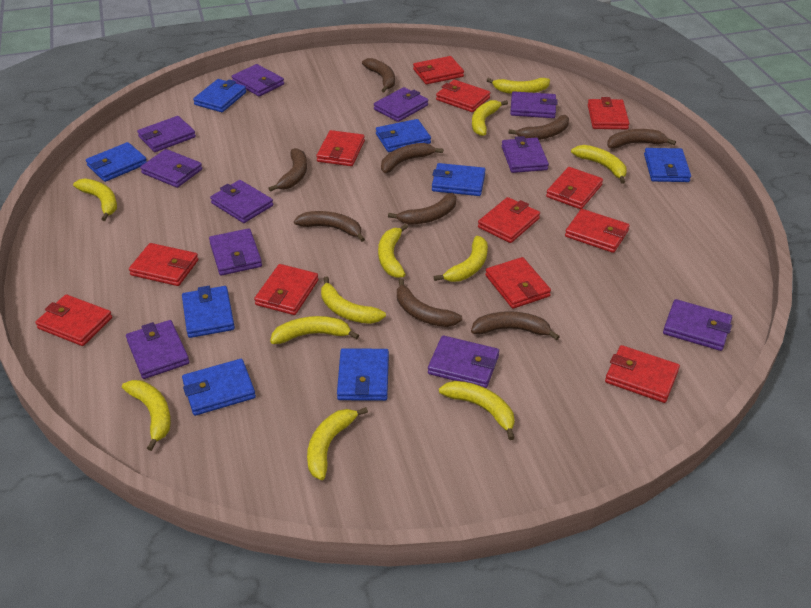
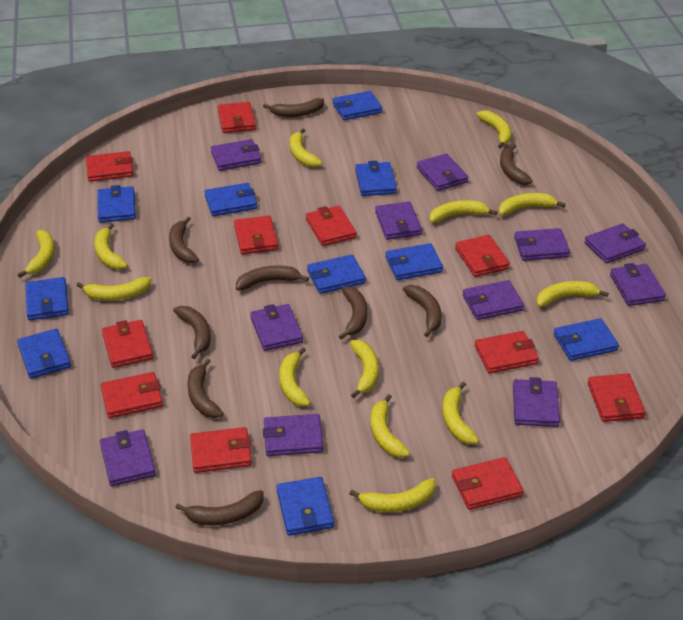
blue wallet: [86,142,147,182] [182,286,235,338] [182,359,256,416] [193,79,246,112] [337,348,389,401] [376,119,431,152] [432,163,485,196] [644,148,691,182] = 8 -> [17,329,71,379] [25,277,69,320] [97,185,136,223] [204,183,257,216] [277,477,334,536] [307,254,366,294] [333,91,382,120] [355,161,397,196] [385,243,443,280] [554,318,619,361] = 10
red wallet: [35,294,112,346] [129,243,198,286] [254,264,319,315] [316,130,365,166] [413,56,464,84] [436,80,490,112] [478,197,540,243] [485,257,551,309] [546,167,603,209] [565,209,630,253] [588,97,630,129] [605,345,680,403] = 12 -> [86,151,133,182] [101,372,163,418] [102,320,153,368] [190,427,252,473] [218,102,256,133] [234,215,278,254] [306,206,357,246] [452,457,524,510] [455,235,510,277] [475,331,539,374] [588,373,646,422] = 11
yellow banana: [73,179,117,221] [122,380,171,451] [270,316,359,344] [307,407,368,480] [321,277,386,324] [378,224,408,278] [434,236,488,282] [439,381,515,440] [472,100,508,136] [486,78,550,94] [571,145,627,184] = 11 -> [17,230,54,278] [76,277,151,300] [94,223,127,269] [279,347,310,406] [290,128,322,167] [349,478,436,512] [350,340,379,398] [370,394,410,458] [430,200,497,223] [443,382,479,444] [477,110,511,149] [499,193,565,215] [536,281,609,307] = 13

